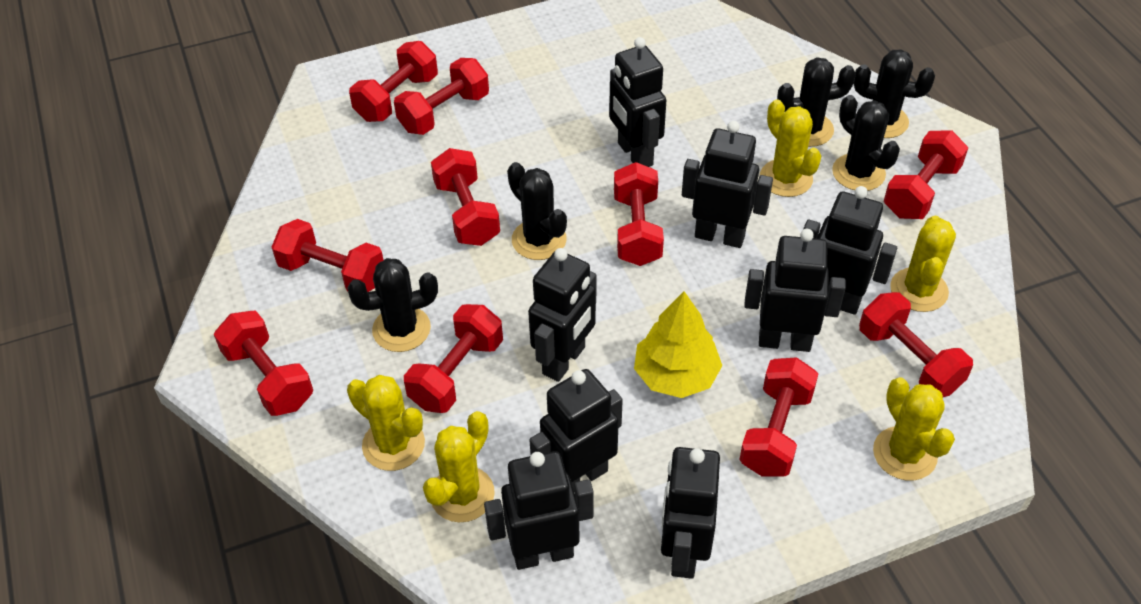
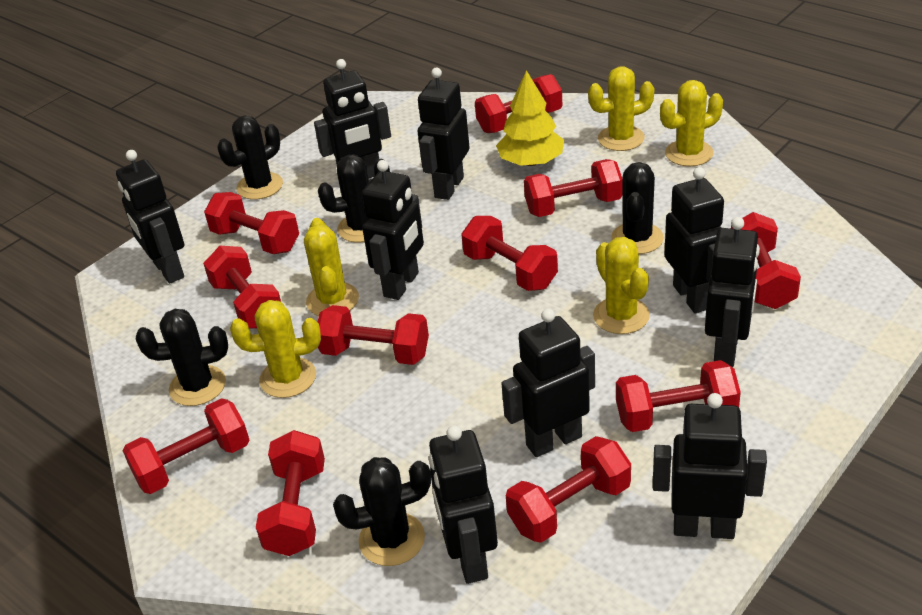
black robot: [484,451,594,570] [528,248,596,382] [529,369,623,490] [609,37,666,167] [661,447,720,579] [682,121,773,248] [744,229,846,352] [803,186,897,315] = 8 -> [116,150,184,284] [314,59,391,179] [362,160,424,300] [417,67,470,200] [429,425,498,584] [501,309,595,457] [653,393,767,539] [664,167,724,313] [705,217,760,367] = 9
red dumbbell: [214,311,313,416] [272,219,383,292] [349,41,438,122] [394,58,489,135] [404,304,503,413] [431,148,500,246] [614,162,664,266] [739,357,818,477] [859,292,973,397] [884,130,968,219] = 10 -> [123,398,249,494] [203,246,281,329] [204,192,299,254] [256,430,325,556] [318,305,429,365] [461,216,558,291] [475,74,562,133] [506,436,631,543] [524,159,623,217] [616,360,741,432] [731,212,801,309] = 11

